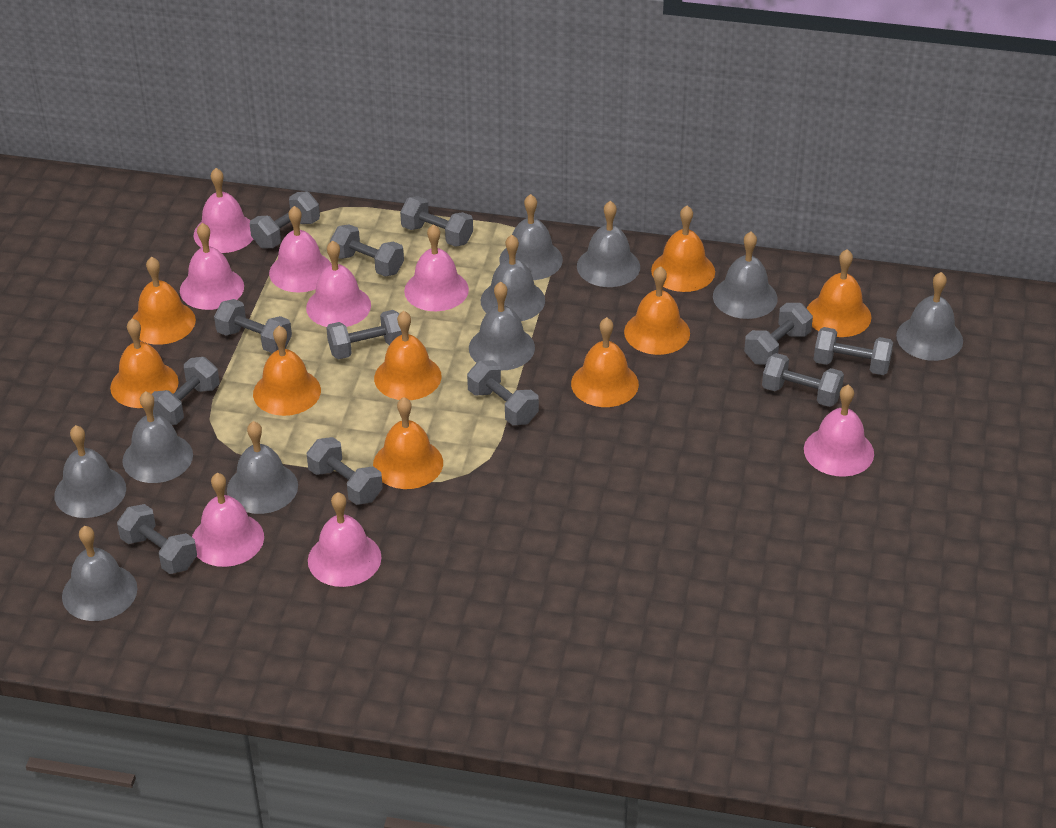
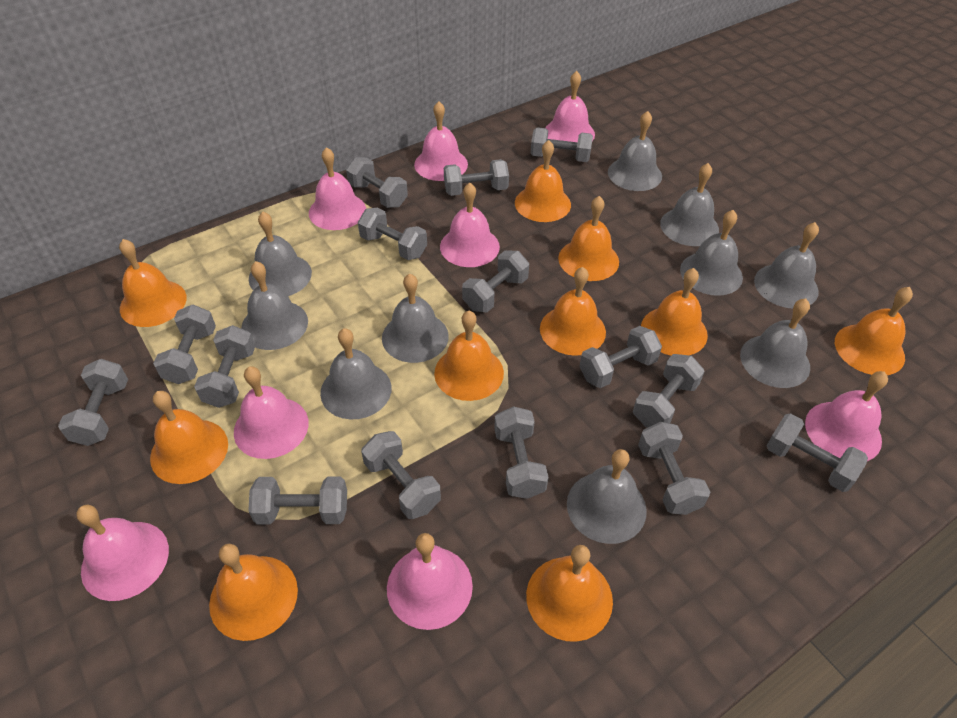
grey dumbbell: [117,504,197,574] [152,357,219,425] [214,299,292,353] [250,192,320,248] [307,437,383,505] [326,310,402,359] [330,224,404,277] [400,196,473,247] [467,360,539,425] [744,303,813,365] [762,353,844,407] [814,327,893,375] = 12 -> [58,359,128,446] [153,305,216,384] [194,325,255,408] [248,477,347,524] [346,157,408,208] [358,208,427,260] [361,431,441,519] [444,159,509,196] [462,250,529,313] [494,406,548,499] [531,127,593,162] [579,326,662,388] [633,354,705,428] [638,422,710,515] [767,413,868,492] = 15
orange bell: [110,318,179,408] [132,257,196,345] [253,326,321,416] [373,397,443,489] [374,311,442,400] [571,317,639,407] [624,266,690,355] [651,205,715,292] [807,249,872,337] = 9 -> [119,239,187,327] [150,391,228,484] [209,544,298,641] [434,311,504,401] [515,140,571,222] [526,545,613,642] [540,267,606,356] [558,196,619,281] [641,268,708,355] [835,287,913,375] = 10

